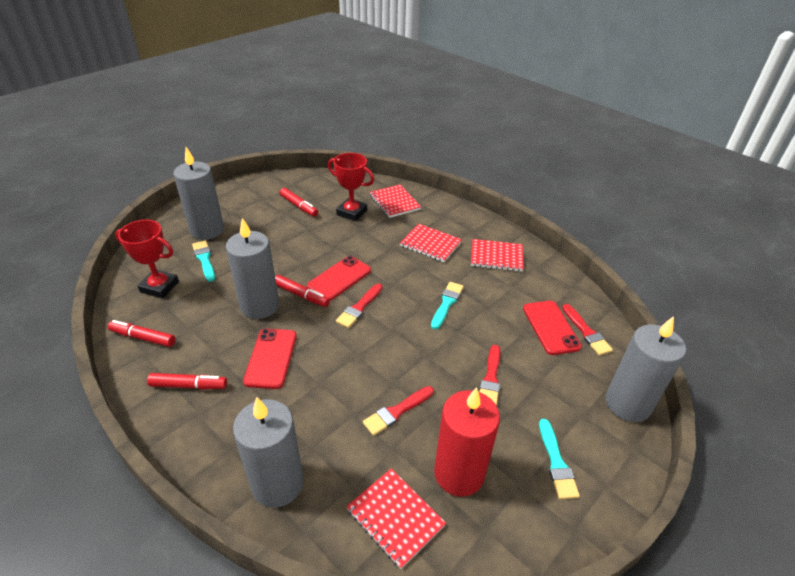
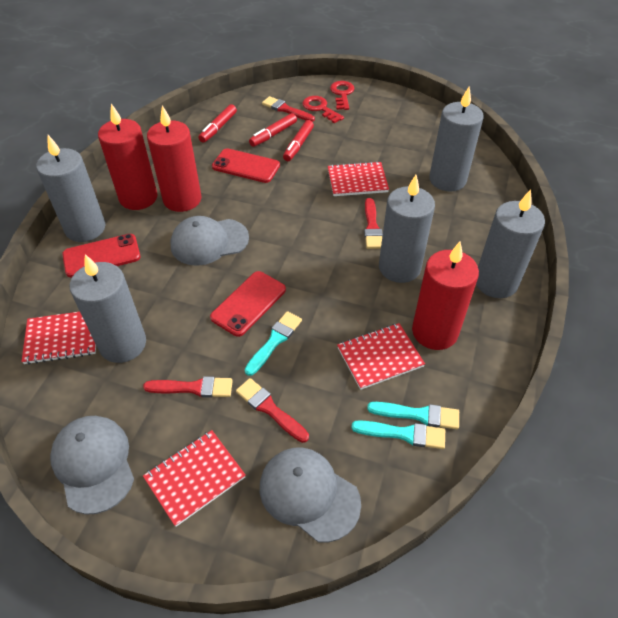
grey candle: [174,147,224,240] [226,218,279,319] [233,397,304,508] [606,316,686,422] = 4 -> [36,135,106,242] [70,254,146,363] [379,175,435,283] [429,87,484,192] [476,189,545,298] = 5
grey cap: none = 0 -> [50,416,134,515] [170,216,249,266] [260,448,361,543] = 3
red candle: [434,387,500,496] = 1 -> [98,104,158,210] [147,105,201,212] [412,242,479,350] = 3
red key: none = 0 -> [302,96,344,123] [330,81,354,110] = 2
red marker: [108,320,175,347] [147,373,227,389] [275,275,330,307] [280,188,318,217] = 4 -> [198,104,237,143] [249,113,297,147] [283,120,314,161] = 3
red trophy: [115,220,179,299] [328,153,374,221] = 2 -> none = 0

